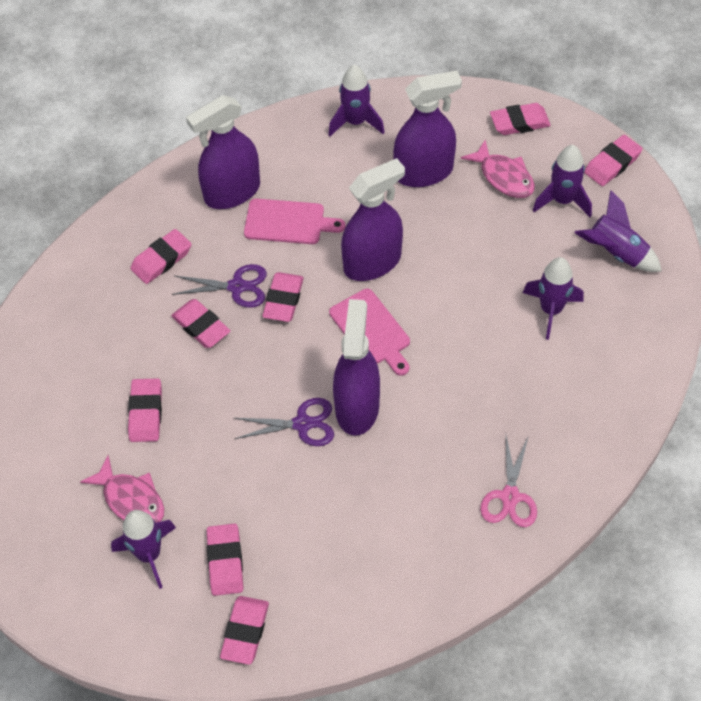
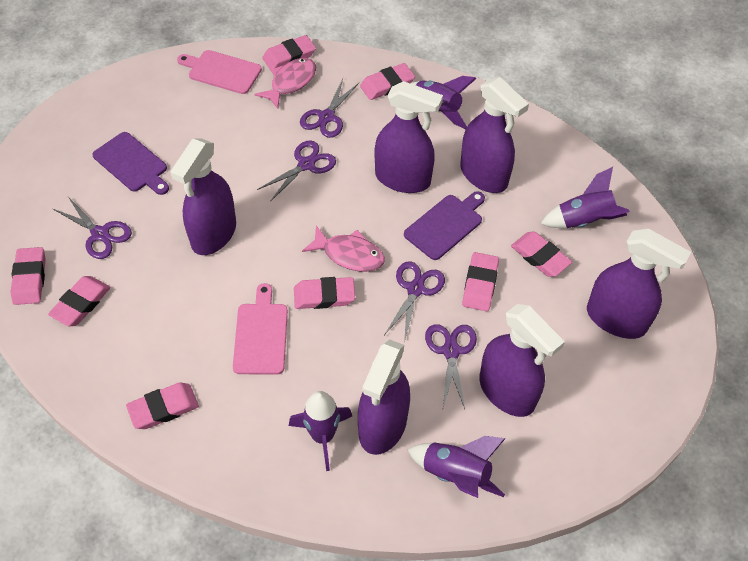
pink scissors: [480,435,537,527] = 1 -> none = 0
purple cutting board: none = 0 -> [92,132,169,195] [404,191,485,260] = 2
purple rocket: [111,510,176,589] [328,65,385,136] [523,257,584,340] [533,145,592,217] [574,190,662,272] = 5 -> [289,391,352,471] [408,436,506,498] [410,76,477,129] [541,167,630,228] = 4
purple scissors: [172,264,267,308] [234,398,334,446] = 2 -> [53,197,132,259] [257,140,336,202] [300,79,359,138] [384,261,445,342] [425,324,477,409] = 5
purple spray bottle: [186,95,260,209] [333,299,380,436] [341,158,405,281] [393,71,462,187] = 4 -> [170,139,236,255] [358,339,410,455] [375,81,443,193] [460,77,529,193] [479,304,565,417] [587,229,691,339] = 6

